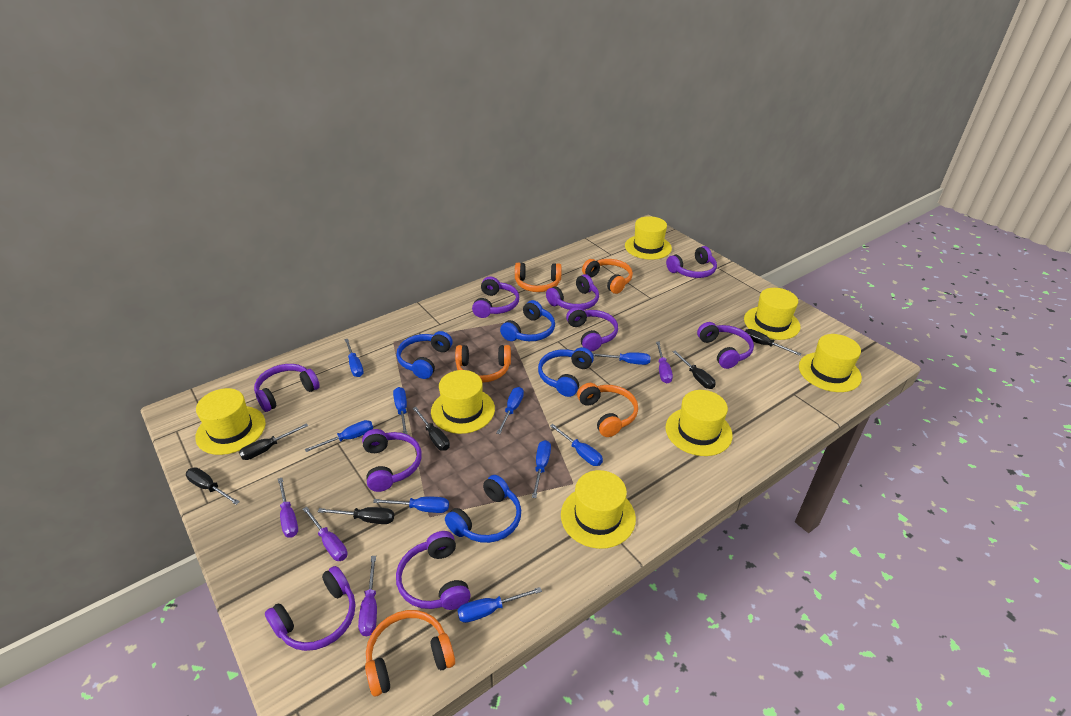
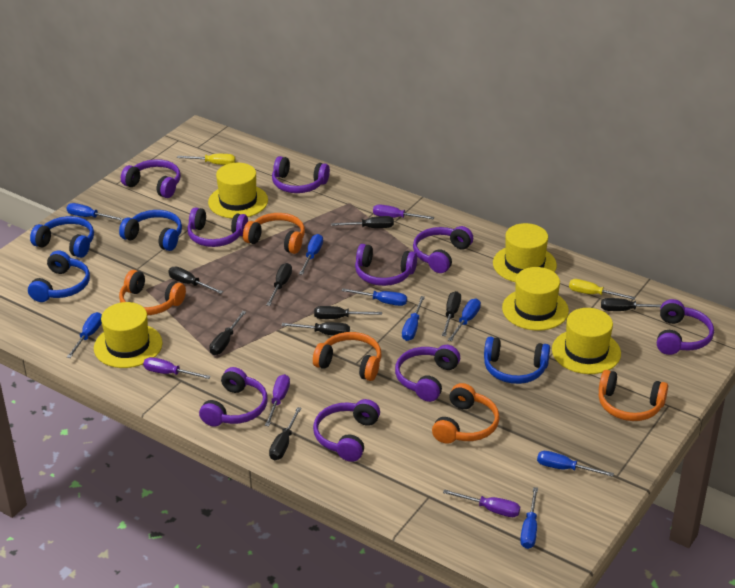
black screwdriver: [186,467,240,505] [239,423,308,460] [318,507,394,524] [413,407,450,451] [673,350,716,389] [745,329,801,356] = 6 -> [168,267,223,294] [209,311,246,355] [266,263,292,306] [269,407,302,460] [282,322,350,336] [314,306,382,319] [331,216,394,228] [442,291,461,336] [601,298,661,311] = 9
blue screwdriver: [305,420,373,452] [344,339,364,377] [373,497,449,513] [393,387,408,435] [457,587,542,623] [496,387,524,434] [532,440,551,498] [550,424,603,466] [592,352,651,365] = 9 -> [66,203,124,221] [67,312,102,358] [299,234,323,275] [342,288,407,306] [402,296,425,341] [448,299,481,341] [520,487,538,549] [537,451,614,477] = 8
yellow hat: [195,388,266,455] [431,370,495,434] [561,470,636,549] [625,216,672,260] [666,390,733,456] [744,288,800,340] [799,334,862,392] = 7 -> [94,302,162,368] [208,163,268,219] [493,223,557,282] [502,267,569,331] [552,308,621,374] = 5
yellow screwdriver: none = 0 -> [177,154,235,165] [569,279,635,300] = 2

